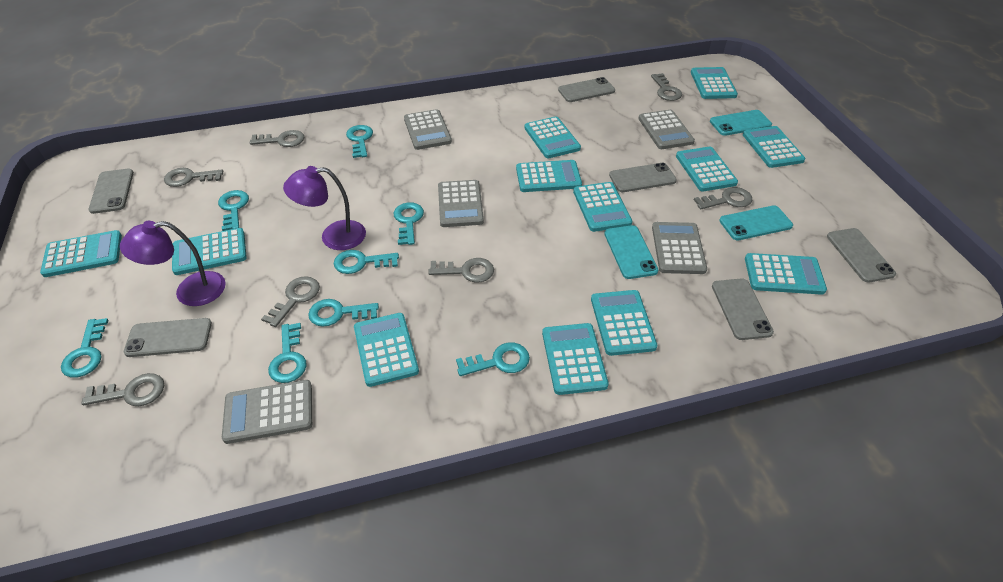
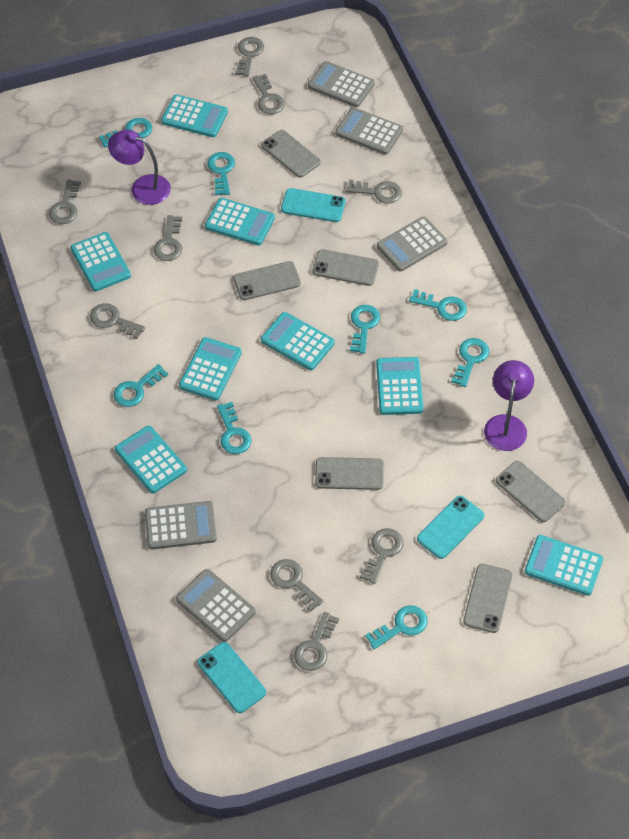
grey key: [82,373,164,406] [164,168,223,187] [250,130,304,147] [261,276,320,327] [429,258,494,283] [651,73,682,101] [694,187,752,210] = 7 -> [49,180,81,224] [90,303,145,339] [154,215,182,261] [235,37,264,76] [253,74,285,114] [270,559,324,612] [294,612,339,671] [346,180,402,204] [360,528,403,584] = 9
turquoise calculator: [40,230,122,277] [172,228,247,275] [354,313,419,387] [516,160,582,192] [524,117,581,158] [542,323,609,395] [573,182,632,232] [591,290,658,356] [676,147,738,192] [691,67,738,99] [743,126,805,168] [745,253,827,295] = 12 -> [71,232,131,291] [115,426,187,494] [161,95,228,137] [179,337,242,401] [205,198,275,245] [261,312,335,370] [376,357,423,415] [525,535,603,596] = 8

